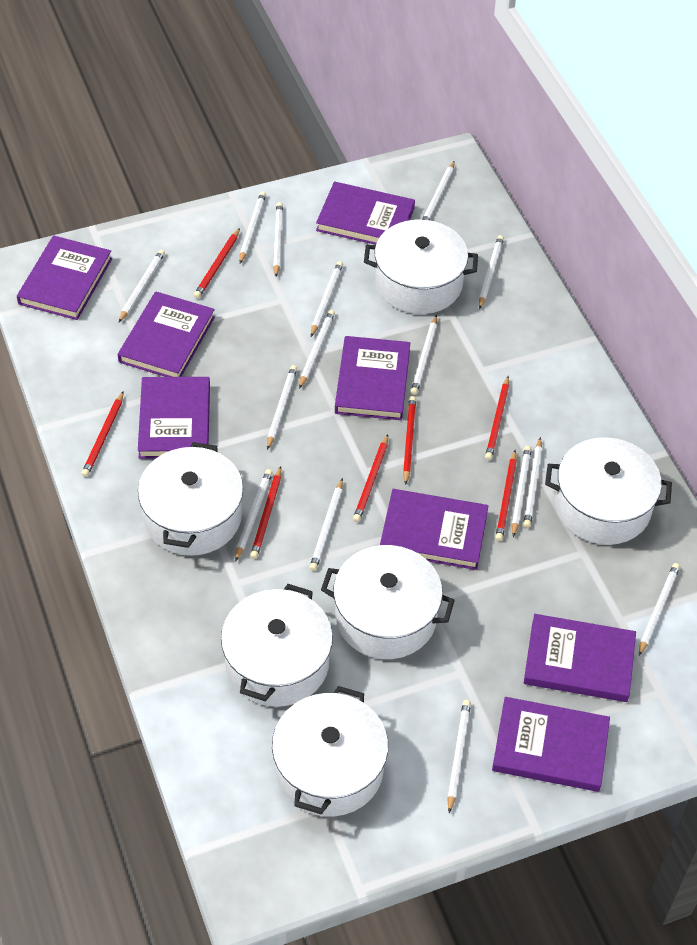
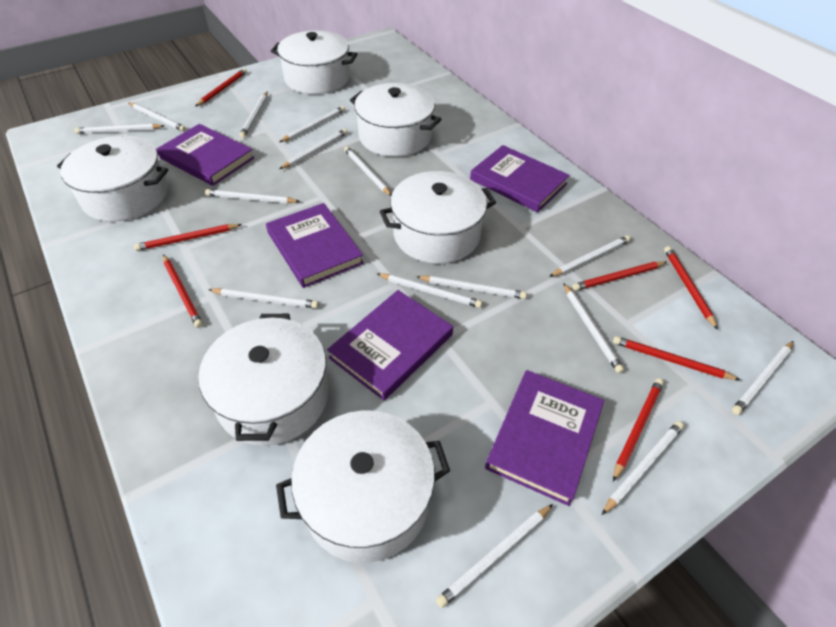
purple book: [17,235,112,320] [118,291,215,377] [138,377,210,459] [316,181,415,245] [335,336,410,420] [380,489,488,570] [492,697,610,792] [524,614,636,702] = 8 -> [156,124,254,186] [266,203,364,288] [327,290,453,400] [470,145,570,213] [485,370,604,506] = 5

